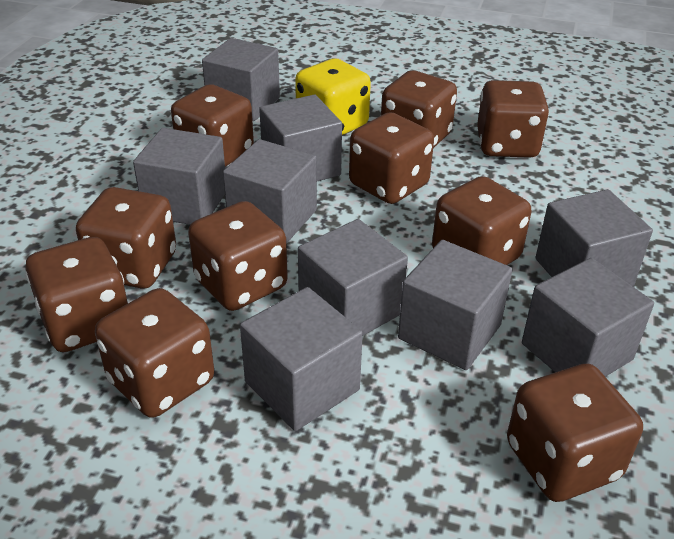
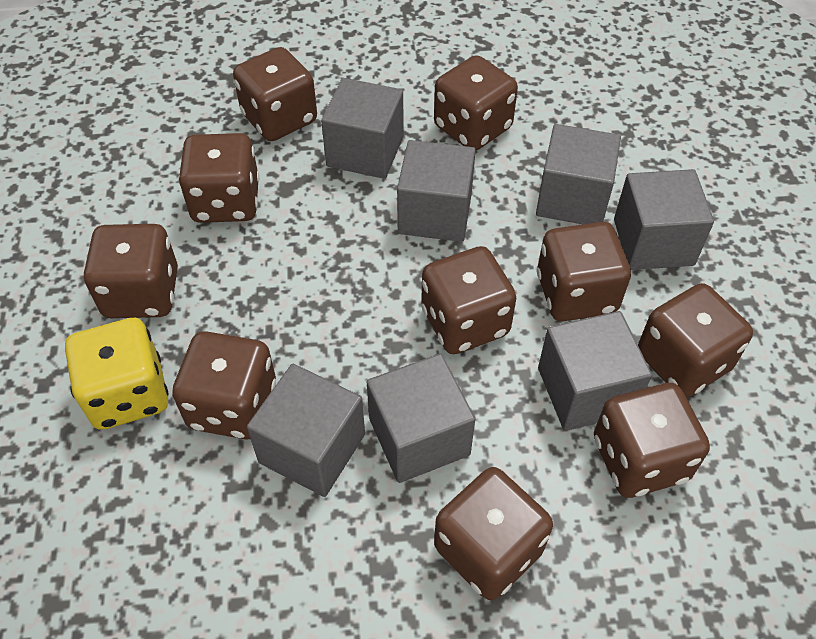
grey cube: [133,128,225,225] [202,38,280,121] [223,139,317,244] [240,287,363,431] [259,95,342,181] [298,219,408,335] [398,240,513,370] [522,258,654,377] [535,189,653,286] = 9 -> [247,364,365,497] [321,78,404,179] [367,354,475,483] [397,140,476,242] [536,124,621,224] [538,311,652,431] [614,169,714,270] = 7

